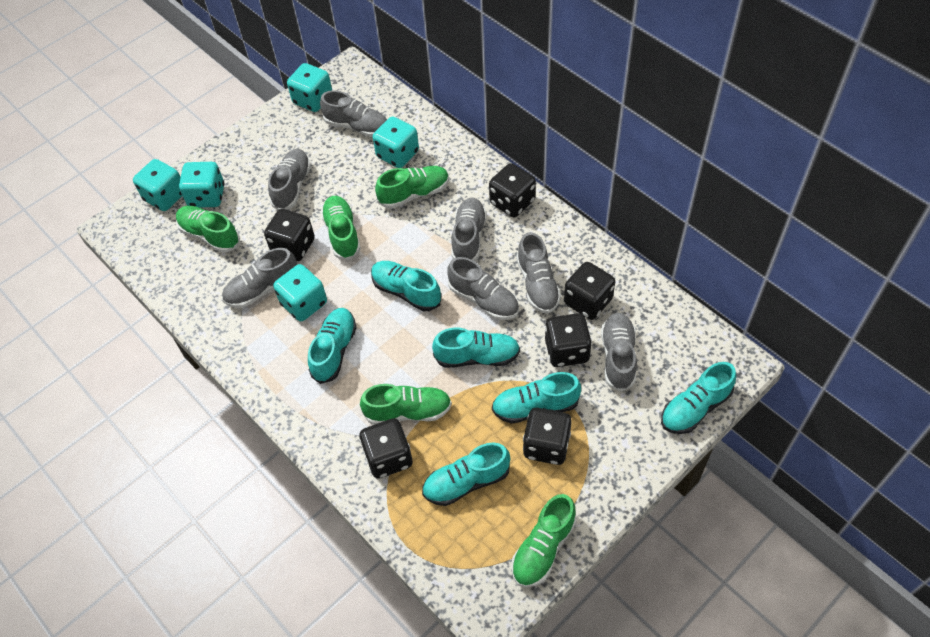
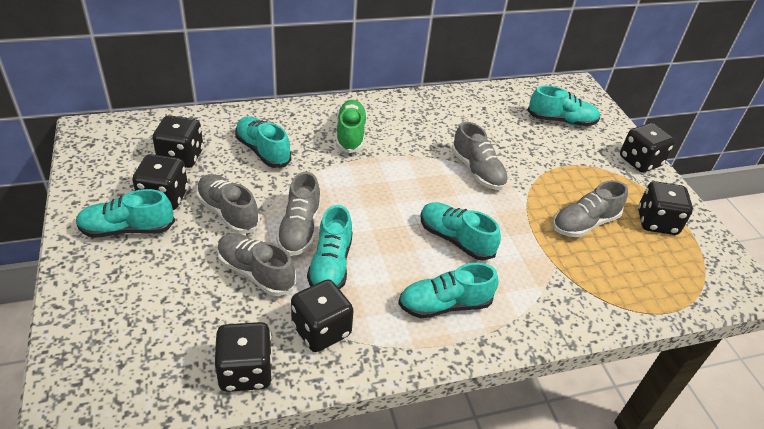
green shoe: [176,206,240,253] [321,196,361,260] [360,384,452,425] [375,166,449,209] [511,494,577,587] = 5 -> [336,100,367,153] = 1
grey shoe: [222,248,298,308] [268,149,311,210] [320,91,387,137] [447,257,519,320] [451,198,487,261] [516,232,561,314] [601,313,637,392] = 7 -> [196,174,260,234] [217,233,296,296] [276,172,321,256] [452,121,508,190] [553,180,628,237] = 5
turquoise dice: [133,159,182,211] [179,162,224,208] [273,264,327,321] [287,63,332,112] [373,116,419,168] = 5 -> none = 0

